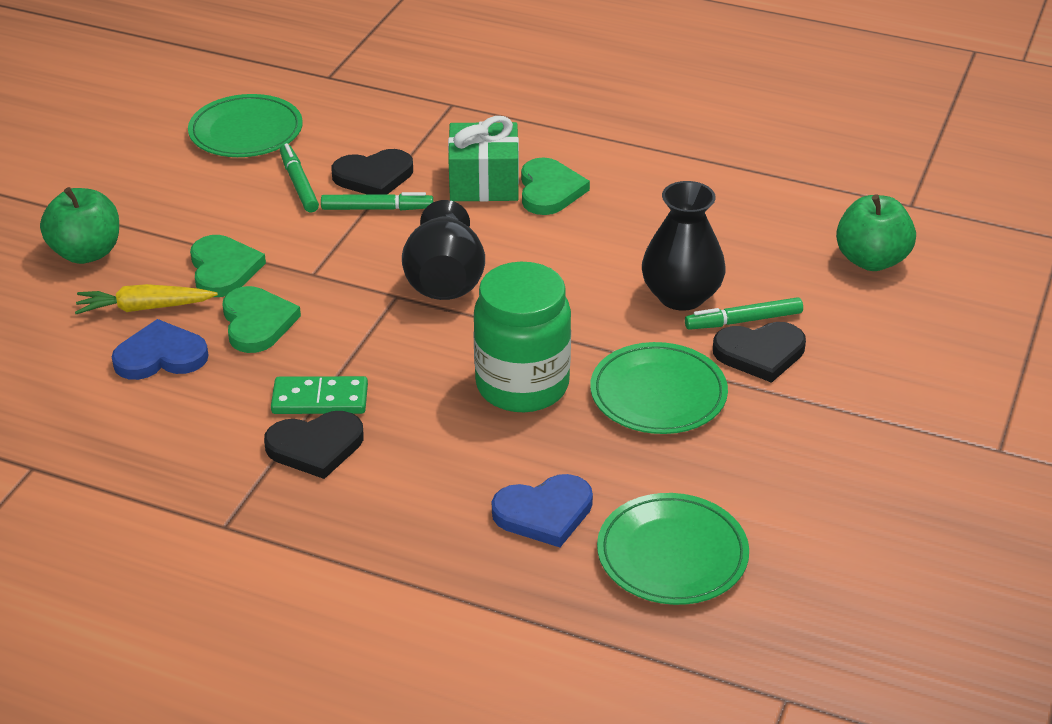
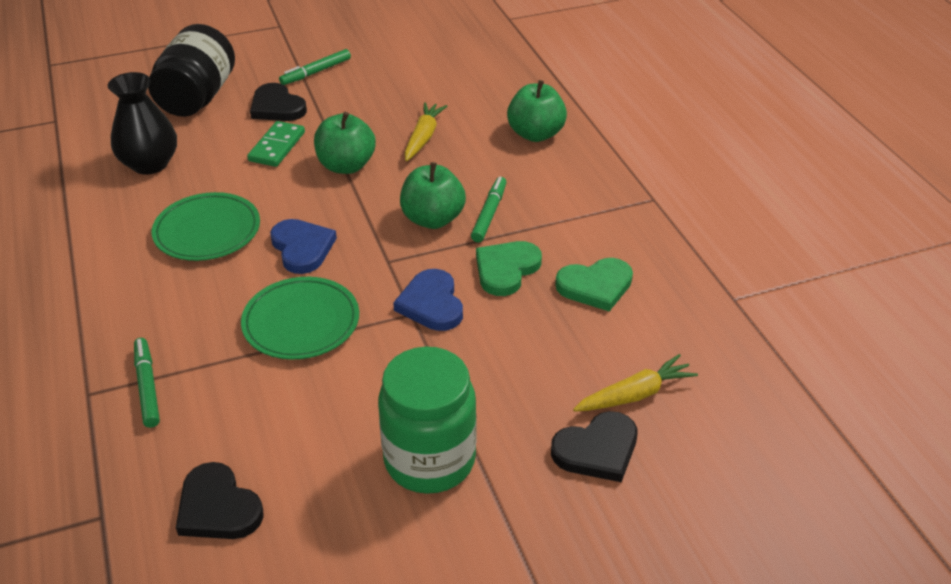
black jar: none = 0 -> [148,24,235,117] = 1
black vase: [402,200,485,300] [642,181,726,311] = 2 -> [108,72,177,174] = 1
green apple: [40,187,119,264] [836,194,916,271] = 2 -> [314,112,376,174] [400,162,466,229] [507,80,567,142] = 3
green gift: [448,116,519,202] = 1 -> none = 0
green heart: [190,235,266,297] [222,286,301,353] [521,157,590,215] = 3 -> [476,241,542,296] [555,258,633,311] = 2
green plate: [188,94,303,157] [590,342,728,434] [597,493,749,605] = 3 -> [151,192,260,261] [241,277,359,359] = 2
yellow carrot: [75,284,218,314] = 1 -> [404,102,447,161] [573,354,698,412] = 2

